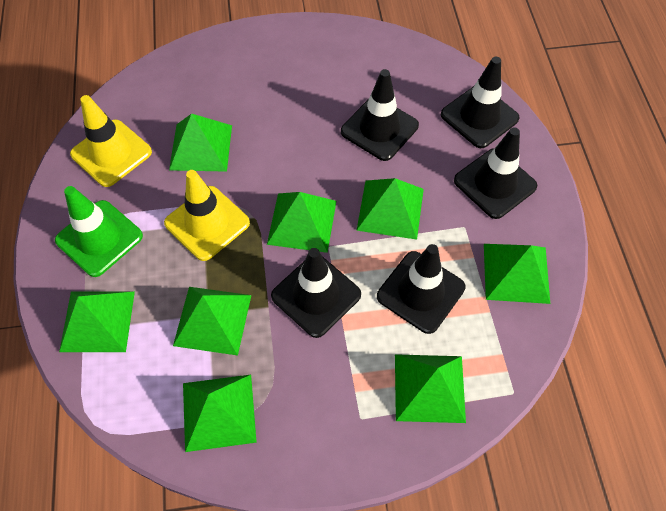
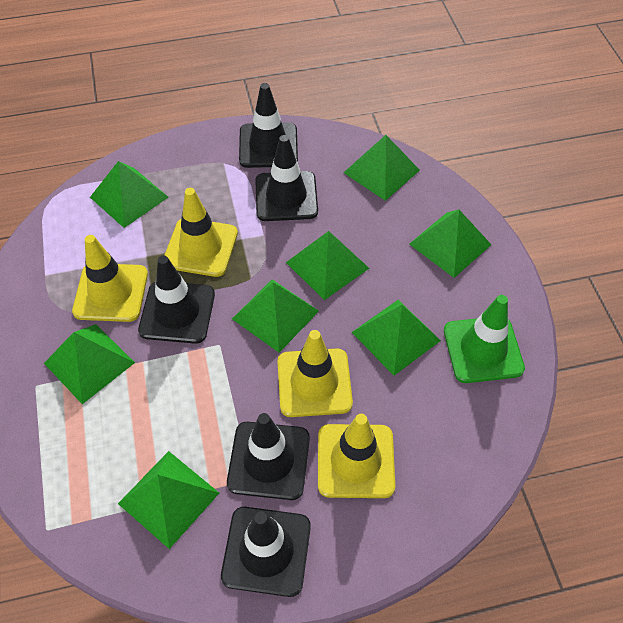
yellow traffic cone: [70,95,152,187] [164,170,250,261] = 2 -> [72,235,148,322] [164,188,238,277] [277,330,353,417] [318,414,395,498] = 4

